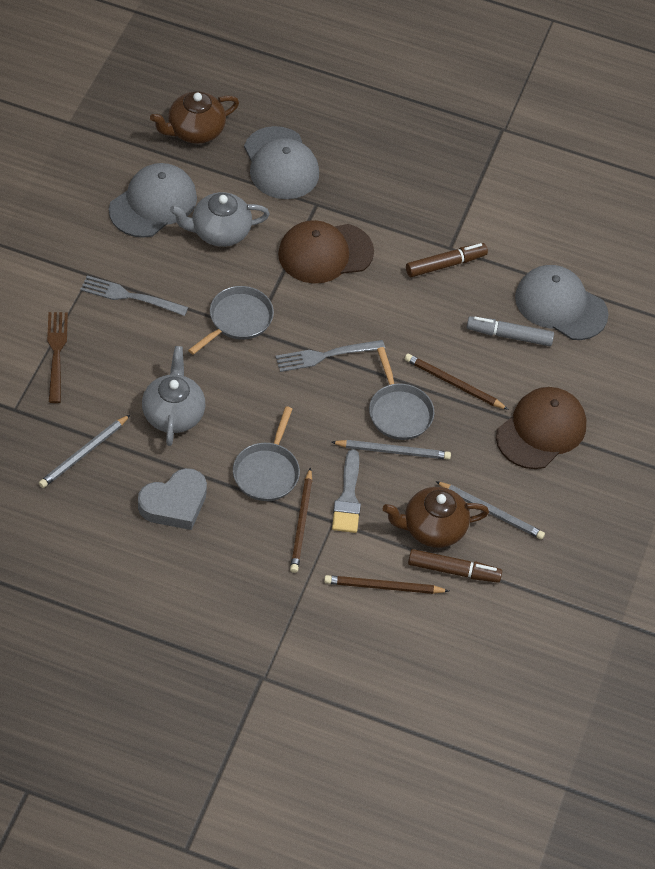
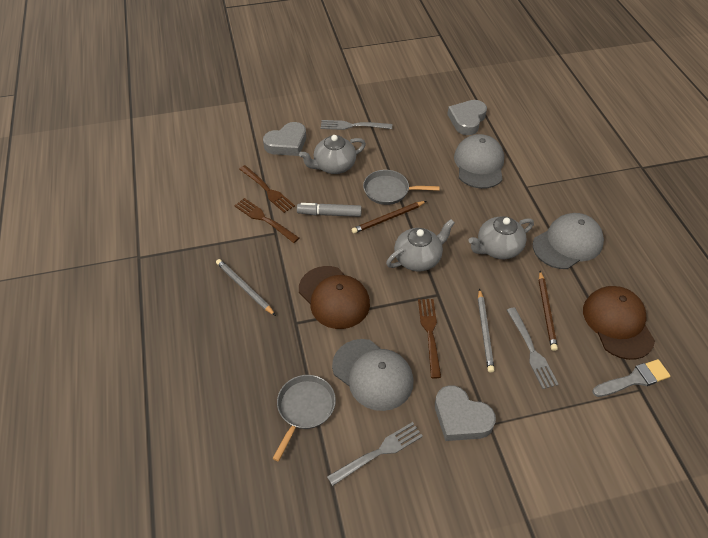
brown fork: [47,312,68,403] = 1 -> [234,198,299,243] [239,165,295,213] [418,299,441,378] = 3
brown marker: [406,243,488,277] [408,549,502,583] = 2 -> none = 0
brown pencil: [290,467,312,573] [324,575,449,594] [405,354,509,410] = 3 -> [352,201,426,234] [539,271,558,351] = 2
brown teapot: [150,91,239,144] [383,487,489,548] = 2 -> none = 0
grey fork: [80,275,188,316] [275,340,385,372] = 2 -> [321,120,392,130] [327,422,423,486] [507,307,559,389] = 3
grey heart: [138,468,207,530] = 1 -> [263,122,306,156] [435,385,496,441] [447,100,487,135] = 3
grey pan: [188,286,274,355] [233,406,300,501] [369,347,434,440] = 3 -> [272,375,336,461] [363,170,440,205] = 2
grey pencil: [39,415,130,488] [331,440,451,460] [435,481,545,540] = 3 -> [216,259,276,316] [478,289,494,373] = 2
grey teapot: [142,346,205,446] [170,192,270,247] = 2 -> [299,135,366,174] [386,219,455,271] [468,216,534,259] = 3

